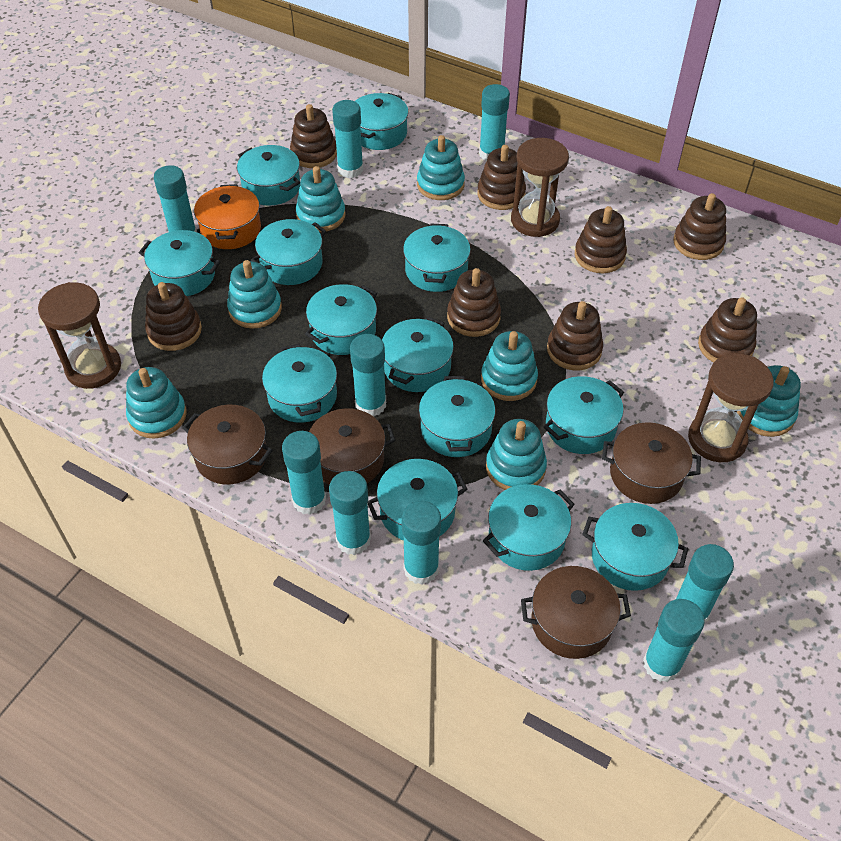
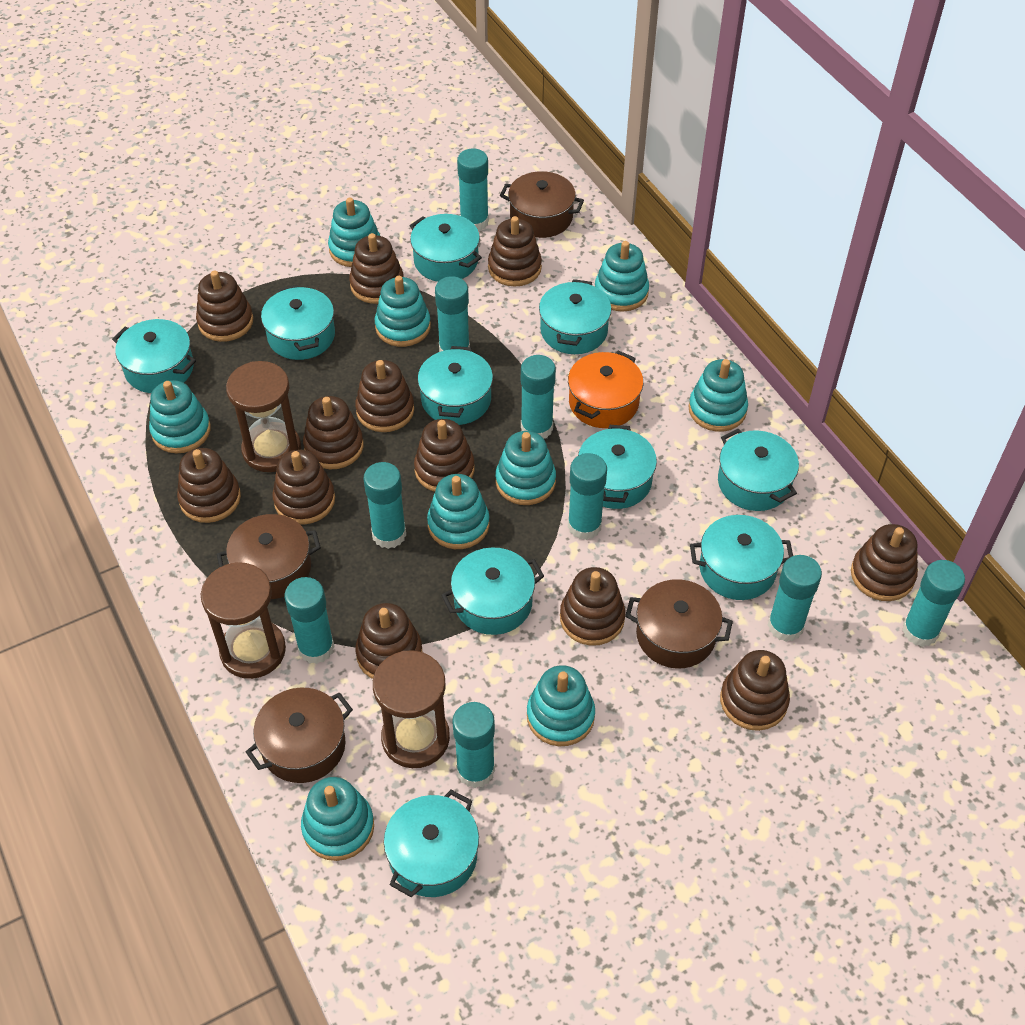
brown stacking toy: [145,282,202,351] [290,104,337,168] [447,268,501,337] [477,145,526,210] [547,301,603,370] [575,206,627,273] [673,193,726,260] [698,297,757,363] = 8 -> [177,448,241,523] [196,271,253,342] [272,449,335,524] [303,396,364,469] [349,233,404,304] [355,360,414,432] [355,603,422,679] [414,419,475,492] [488,216,542,287] [560,567,626,646] [720,650,790,731] [851,524,918,601] = 12
turquoise pot: [139,230,220,296] [237,145,300,206] [251,219,327,285] [262,344,337,423] [305,284,377,355] [355,93,408,150] [367,459,468,541] [382,316,454,392] [403,224,471,292] [419,376,495,457] [483,484,575,571] [543,376,624,454] [582,503,688,591] = 13 -> [112,319,196,393] [261,285,335,360] [384,790,479,897] [410,214,482,282] [417,346,493,425] [441,548,544,635] [539,279,611,354] [578,425,657,509] [690,515,793,600] [718,429,799,511] = 10
turquoise stacking toy: [126,367,187,439] [227,260,282,329] [296,166,346,232] [417,135,465,200] [481,331,538,401] [486,419,547,490] [737,365,801,437] = 7 -> [149,380,211,453] [301,777,374,861] [328,197,380,267] [375,276,431,347] [427,474,489,549] [495,431,556,505] [527,665,595,746] [595,241,649,312] [689,359,748,432] = 9

